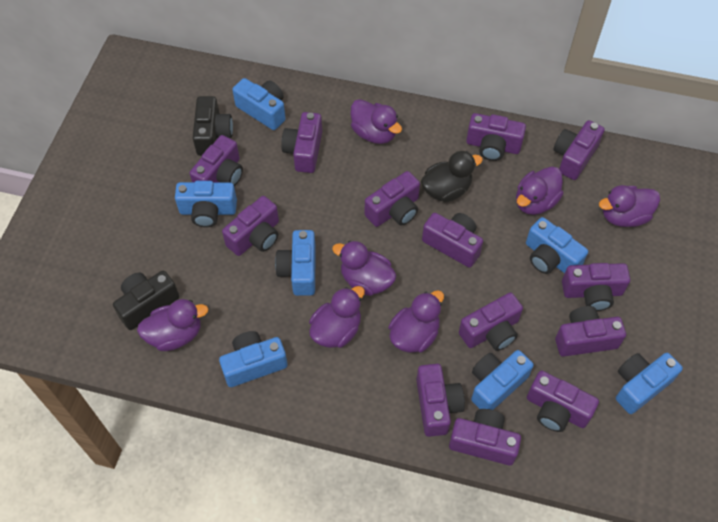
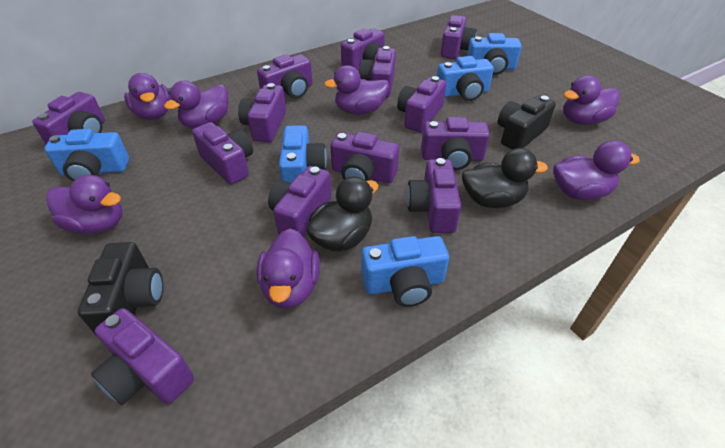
black duck: [421,151,483,202] = 1 -> [306,176,378,251] [462,148,548,208] = 2
blue camera: [175,181,237,227] [219,331,288,387] [232,78,286,130] [275,230,316,296] [471,350,534,410] [526,217,588,274] [616,353,683,414] = 7 -> [44,129,129,182] [279,125,327,183] [362,236,449,307] [437,56,494,101] [467,33,522,75] = 5

